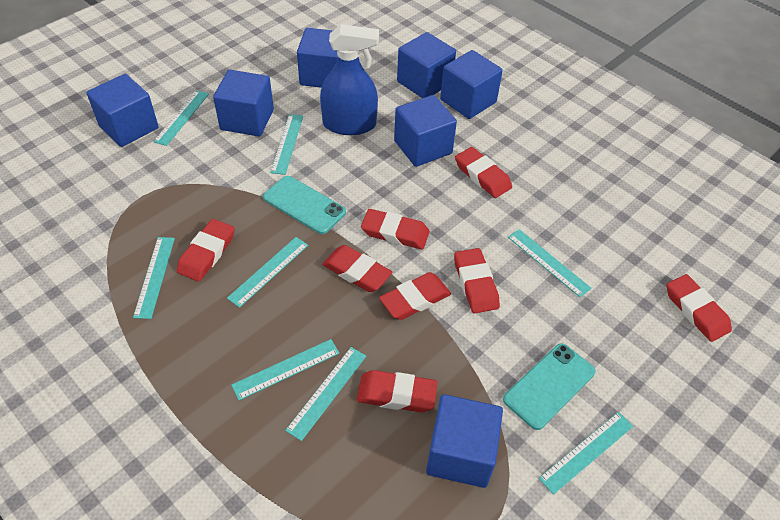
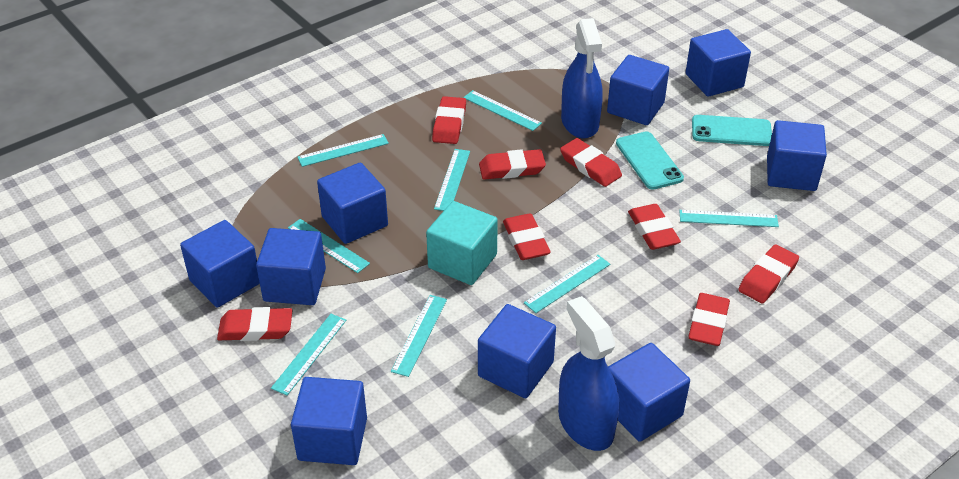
blue cube: [86,74,159,147] [213,70,274,136] [297,28,338,88] [394,95,457,167] [397,32,456,98] [426,394,503,488] [440,50,503,119] = 7 -> [180,220,260,308] [256,228,326,305] [291,377,367,465] [317,162,388,244] [478,304,556,398] [607,55,669,125] [608,343,690,442] [686,29,751,97] [767,120,827,191] = 9
blue spray bottle: [320,24,379,135] = 1 -> [558,296,619,451] [561,18,603,138] = 2
turquoise cube: none = 0 -> [426,201,498,285] = 1

